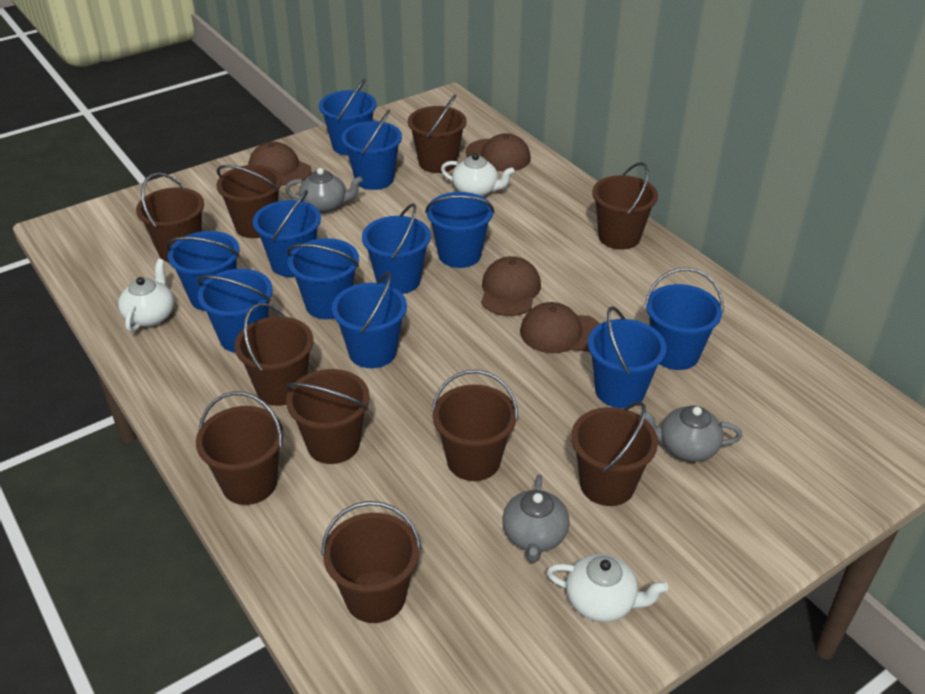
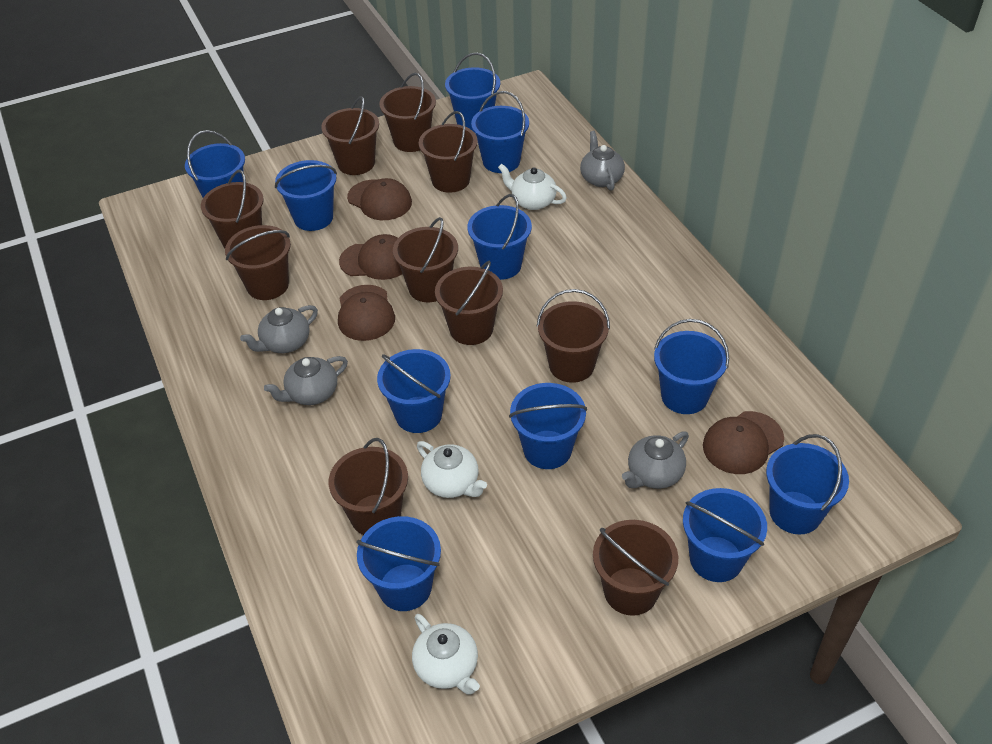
grey teapot: [285,168,363,213] [502,475,570,563] [640,406,742,462] = 3 -> [240,305,318,353] [264,356,348,405] [580,131,625,191] [622,431,689,489] = 4

